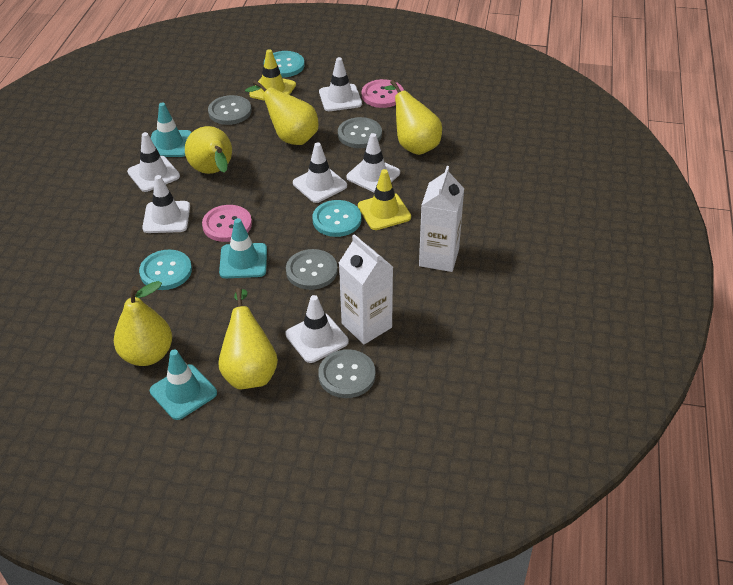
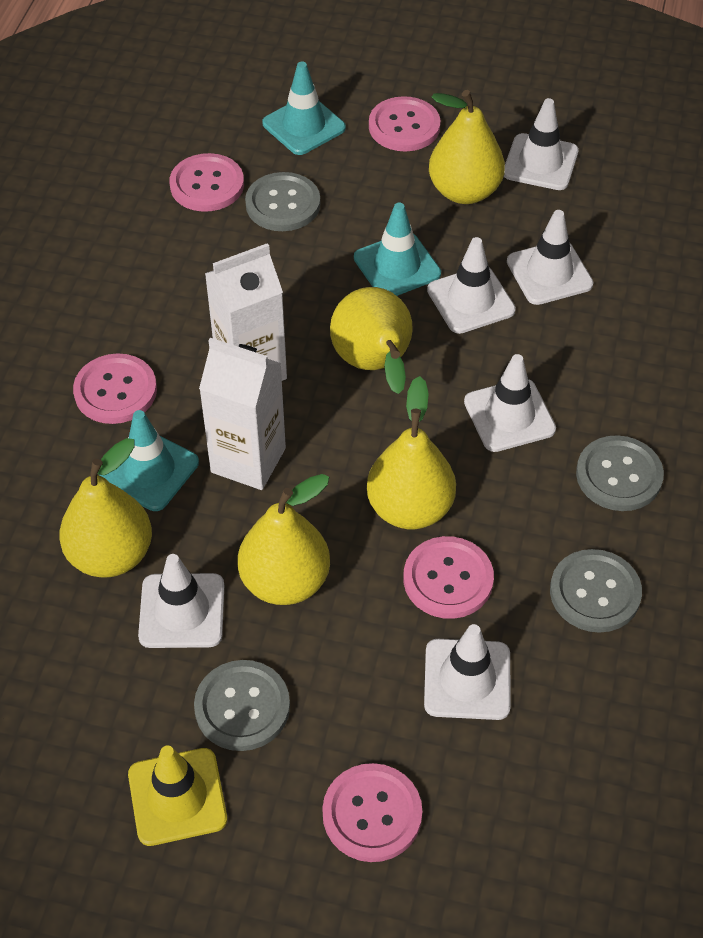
pink button: [202,205,252,242] [362,79,404,108] = 2 -> [73,353,157,424] [169,153,244,212] [322,763,422,862] [369,96,441,151] [404,536,494,619] = 5
turquoise button: [139,250,192,290] [264,51,304,77] [313,200,361,237] = 3 -> none = 0
yellow traffic cone: [249,49,296,101] [358,169,411,230] = 2 -> [128,745,227,846] = 1

